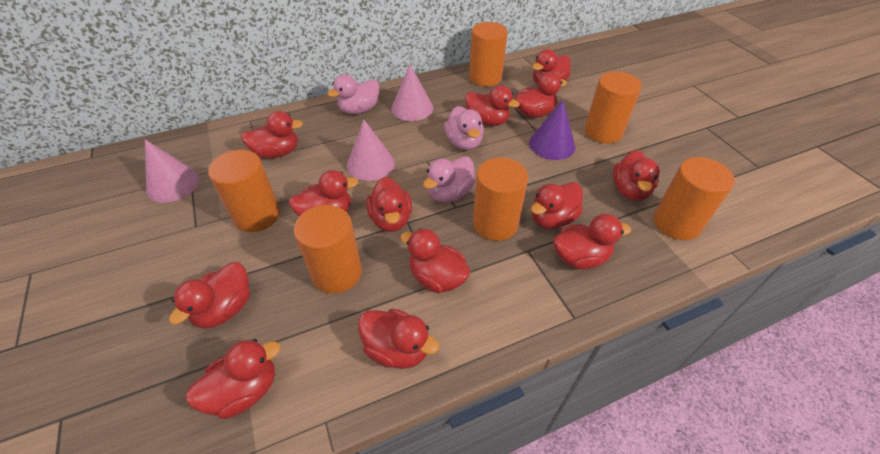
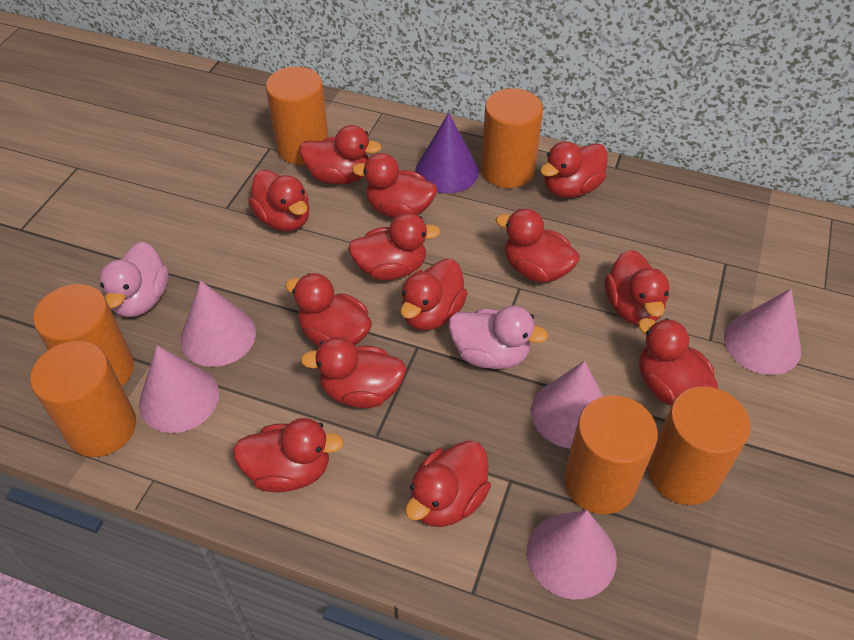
pink cone: [145,139,200,203] [347,120,395,181] [391,65,433,121] = 3 -> [139,345,219,433] [180,280,256,367] [527,510,617,599] [531,361,604,449] [724,289,801,375] = 5
pink duck: [327,74,379,114] [423,156,475,202] [444,106,484,150] = 3 -> [100,242,169,317] [449,305,548,369] = 2

